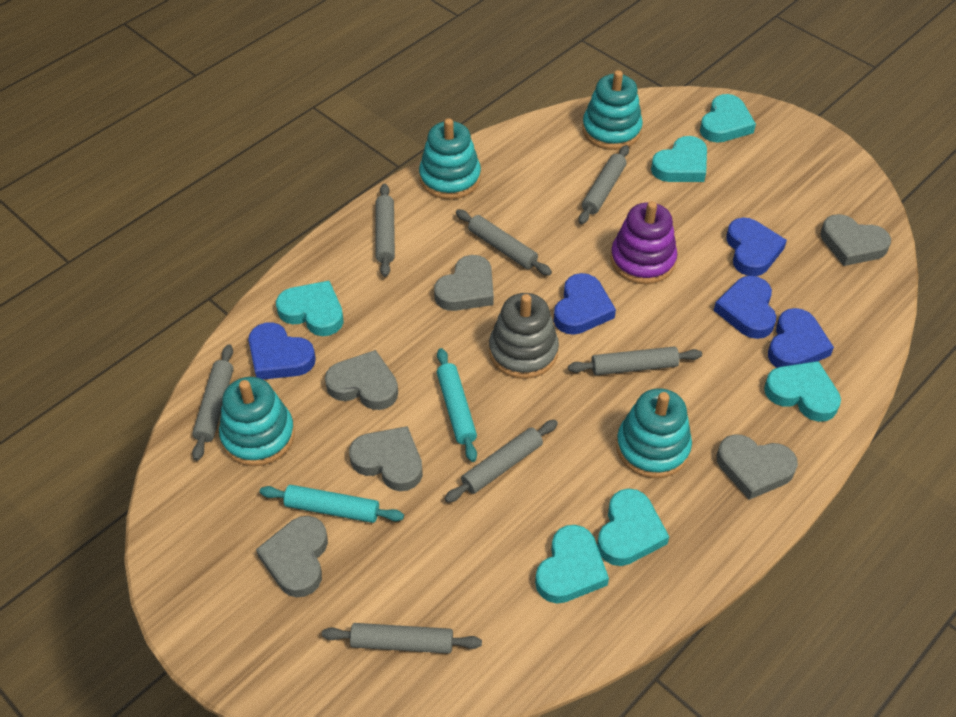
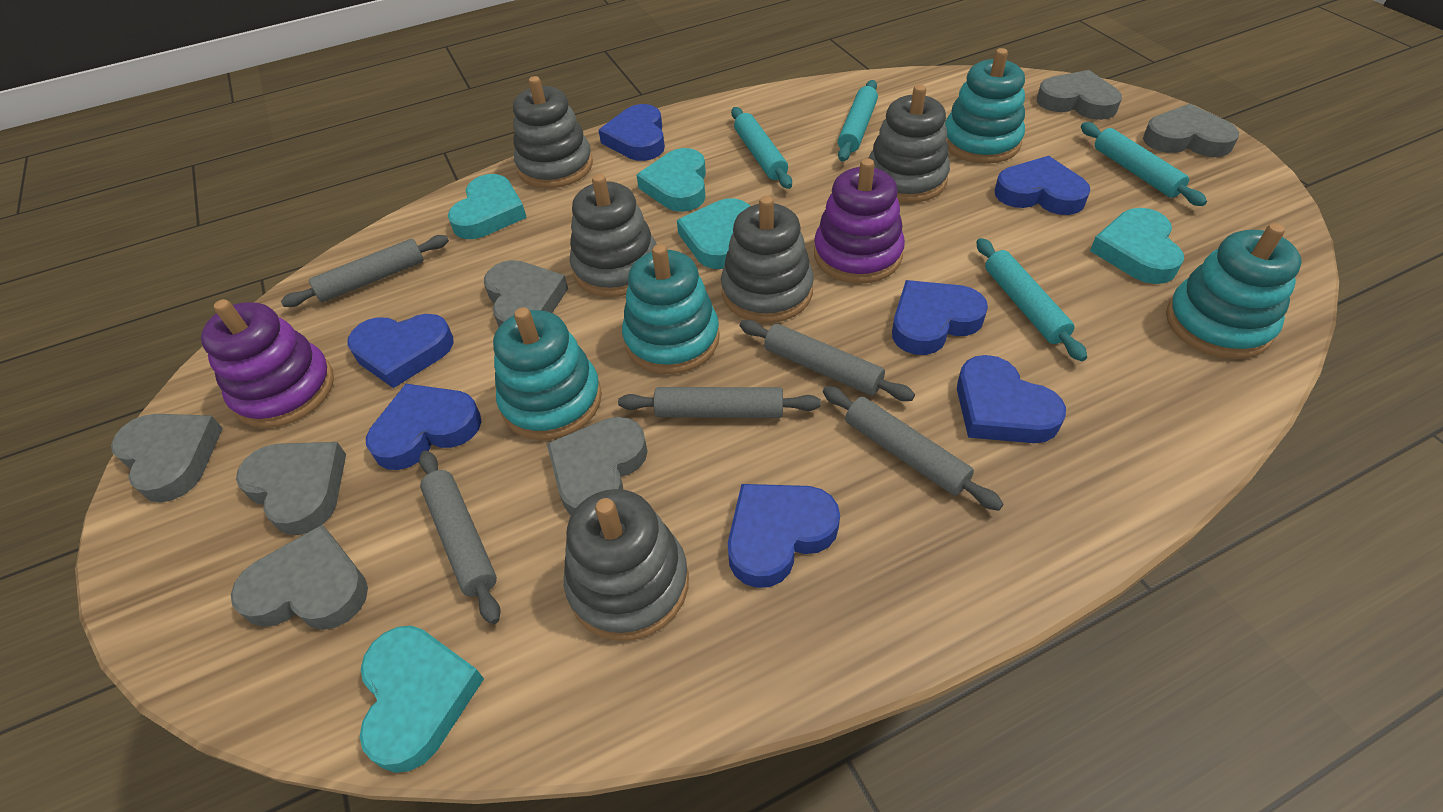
blue heart: [249,322,316,380] [554,273,616,335] [714,276,776,339] [726,218,787,276] [768,308,834,368] = 5 -> [347,314,454,388] [366,384,482,470] [599,104,665,161] [728,484,840,588] [892,280,988,355] [957,355,1066,443] [995,156,1090,215] = 7
grey heart: [256,516,328,597] [325,350,398,410] [349,426,423,491] [434,255,494,311] [717,434,798,500] [821,214,891,266] = 6 -> [111,414,223,503] [231,525,368,630] [236,442,346,535] [484,260,568,327] [547,417,648,515] [1037,70,1122,120] [1143,104,1239,157] = 7
grey rolling pin: [192,344,234,461] [322,623,482,654] [376,184,395,277] [445,420,558,503] [456,209,552,276] [568,346,702,375] [579,145,629,224] = 7 -> [281,235,449,307] [419,451,501,624] [618,387,821,418] [740,320,915,401] [823,386,1003,511] = 5
grey stacking toy: [489,293,559,379] = 1 -> [513,76,593,188] [564,489,689,641] [570,174,657,297] [721,196,814,323] [868,85,950,203] = 5
purple stacking toy: [611,201,677,284] = 1 -> [201,299,334,428] [814,158,905,283] = 2
turquoise heart: [276,281,344,336] [535,525,609,603] [597,489,669,566] [651,136,707,182] [700,94,756,143] [764,361,841,422] = 6 -> [360,626,484,773] [448,174,527,239] [636,148,706,212] [677,198,750,269] [1090,208,1184,284] = 5
turquoise rolling pin: [260,485,404,523] [437,348,477,462] = 2 -> [731,107,792,189] [838,80,878,162] [976,238,1087,361] [1081,122,1207,206] = 4

